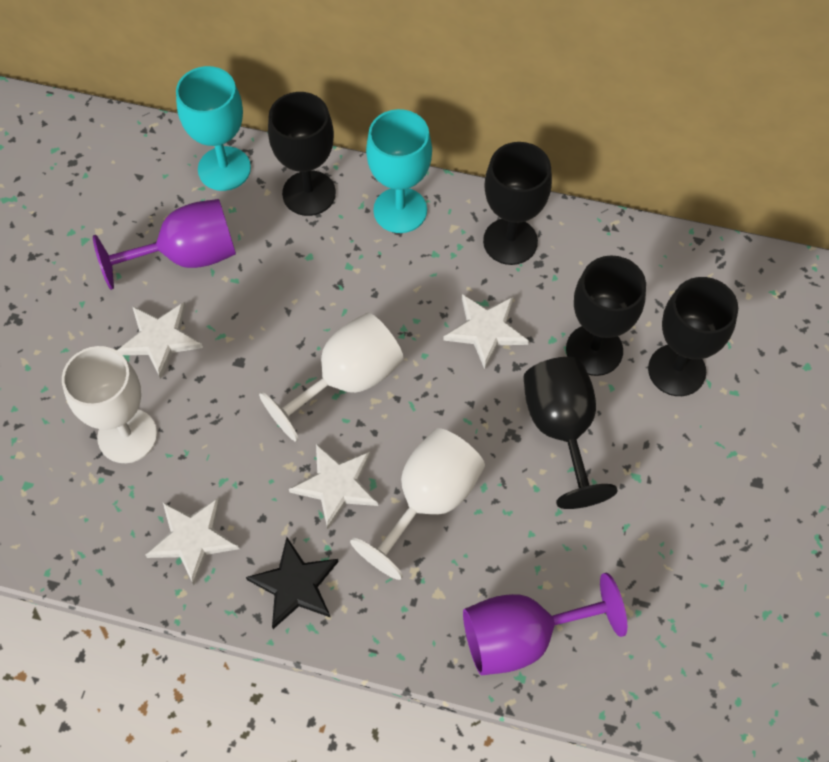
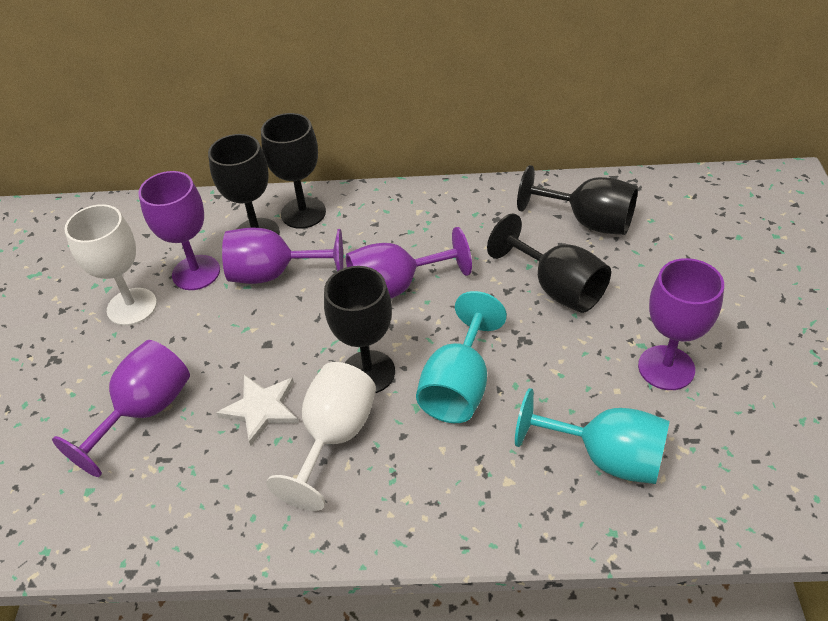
black star: [246,537,339,629] = 1 -> none = 0
purple goblet: [93,199,236,290] [463,572,627,676] = 2 -> [52,340,190,477] [139,171,220,290] [222,227,343,284] [346,227,472,298] [638,258,724,390] = 5
white goblet: [62,346,157,463] [259,313,404,442] [350,428,485,580] = 3 -> [65,204,157,326] [266,362,376,511] = 2
white star: [117,302,203,379] [146,497,239,585] [289,444,378,530] [444,294,529,369] = 4 -> [216,375,299,446] = 1

